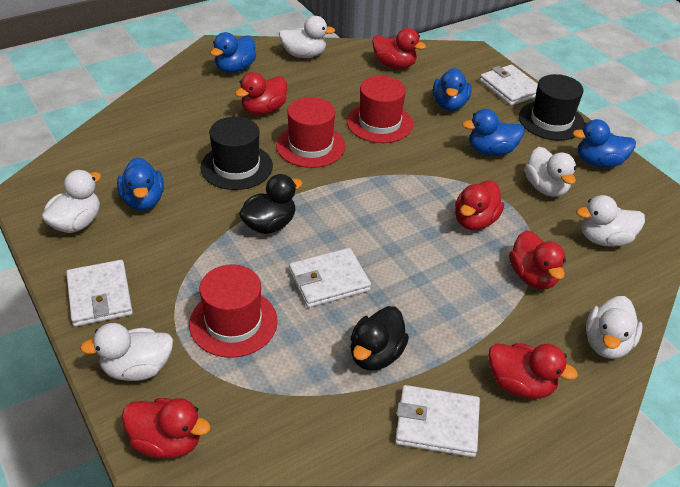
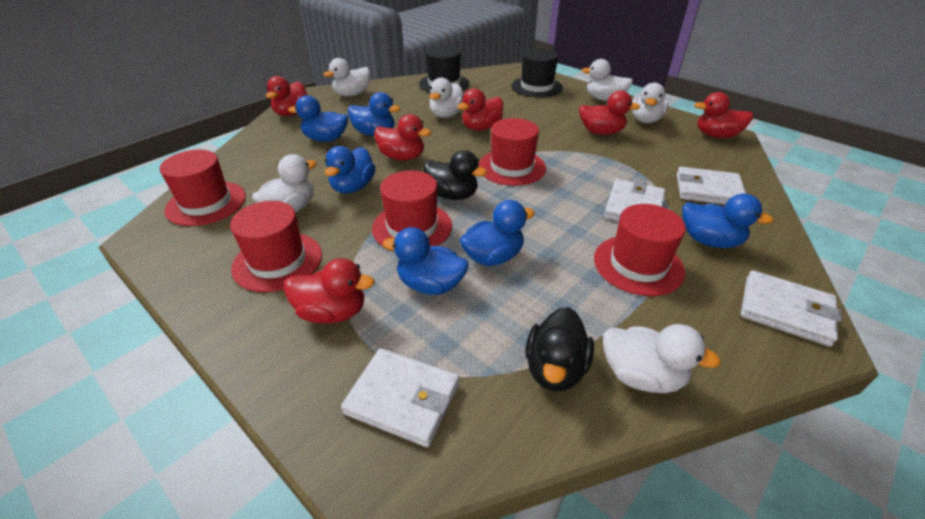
blue duck: [117,157,164,210] [210,32,256,73] [433,68,472,111] [462,109,524,156] [573,119,636,168] = 5 -> [288,95,348,142] [325,146,376,193] [348,92,401,136] [383,227,468,295] [460,200,535,266] [682,194,774,248] = 6
red hat: [189,264,278,358] [276,97,345,168] [347,76,413,143] = 3 -> [160,150,246,226] [230,201,322,292] [372,170,452,247] [479,118,546,186] [594,204,686,296] = 5

